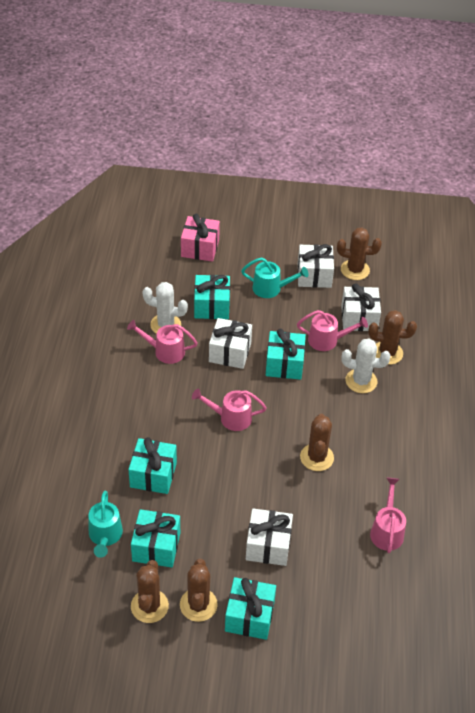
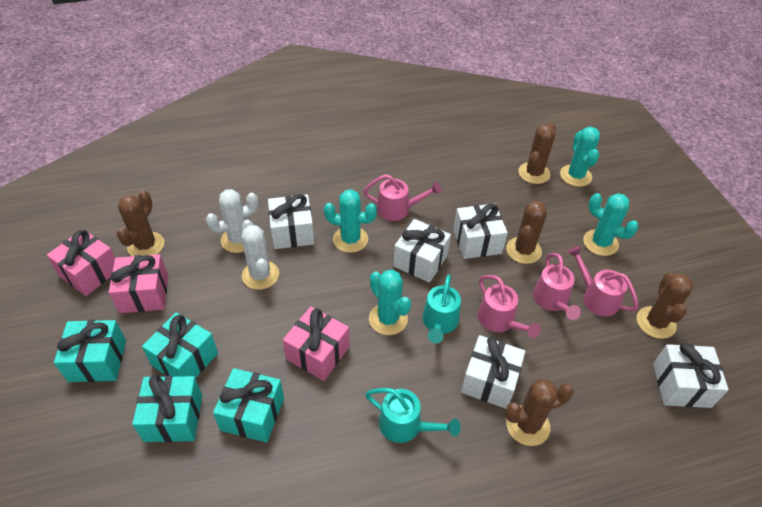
pink gift: [181,214,220,262] = 1 -> [47,229,115,296] [109,254,168,313] [283,307,350,381] = 3
turquoise cactus: none = 0 -> [324,189,377,253] [369,270,411,335] [560,127,600,187] [583,193,639,256] = 4
turquoise gift: [128,437,177,494] [131,509,180,568] [194,275,230,319] [225,577,276,640] [266,329,306,380] = 5 -> [54,320,126,382] [132,375,202,442] [142,312,218,378] [213,368,284,442] = 4
white gift: [209,318,252,369] [246,508,293,566] [297,244,334,288] [341,283,381,331] = 4 -> [268,194,314,249] [393,219,451,283] [453,204,508,259] [461,335,526,409] [653,343,729,408] = 5

